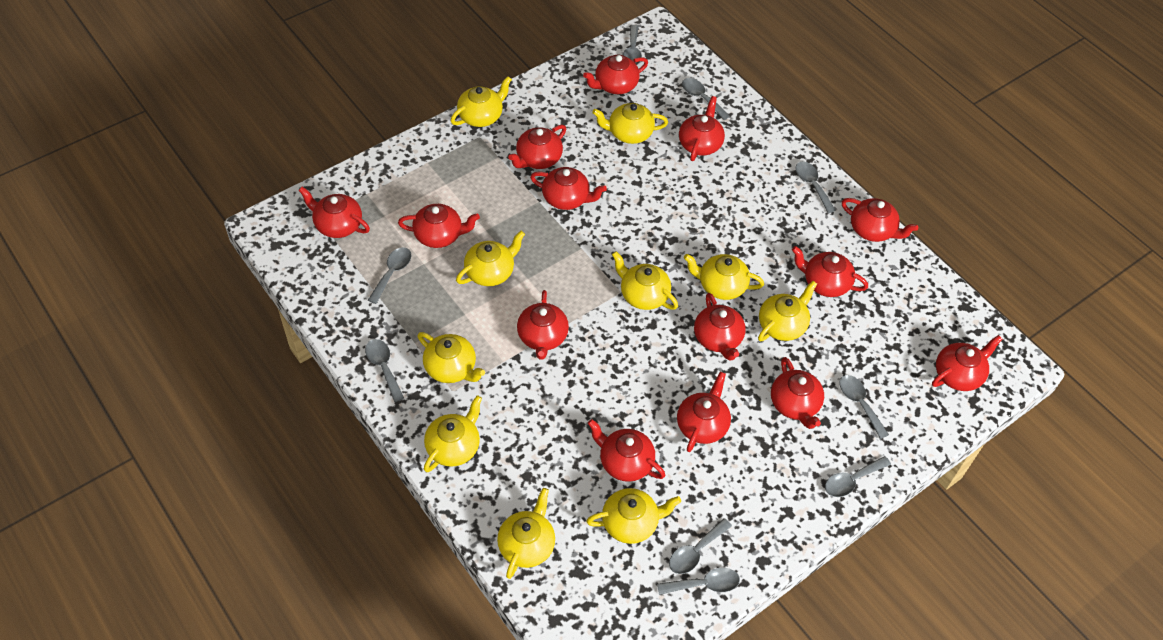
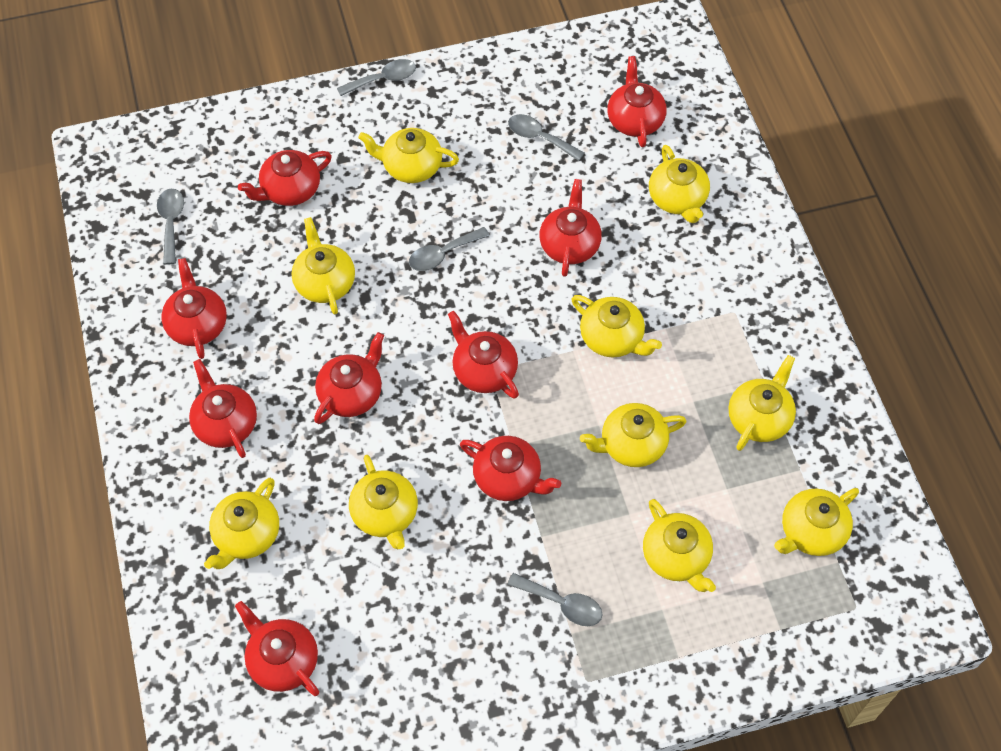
grey spoon: [365,339,404,402] [368,247,411,304] [623,25,642,65] [657,568,740,595] [669,518,732,574] [682,78,730,120] [795,161,836,213] [825,456,891,497] [839,375,889,439] = 9 -> [157,189,184,265] [337,59,416,96] [409,227,490,271] [507,573,603,626] [508,114,584,161] = 5
red teapot: [298,187,370,238] [398,204,480,248] [508,125,566,169] [517,290,569,360] [530,167,607,210] [583,55,648,94] [588,419,665,482] [677,372,731,452] [679,96,725,161] [694,293,745,361] [771,357,824,429] [792,246,868,297] [842,198,918,242] [932,335,1002,391] = 14 -> [161,258,227,359] [189,359,257,458] [235,601,319,696] [238,150,332,206] [314,332,384,424] [448,311,519,399] [460,436,561,501] [539,179,602,277] [607,56,667,147] = 9

